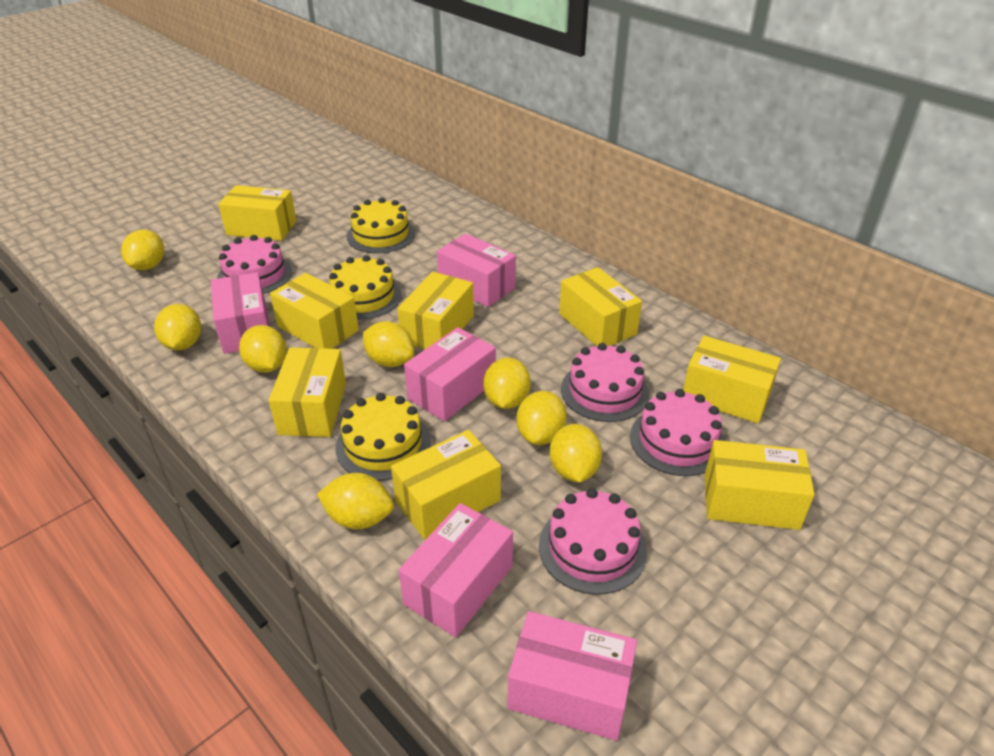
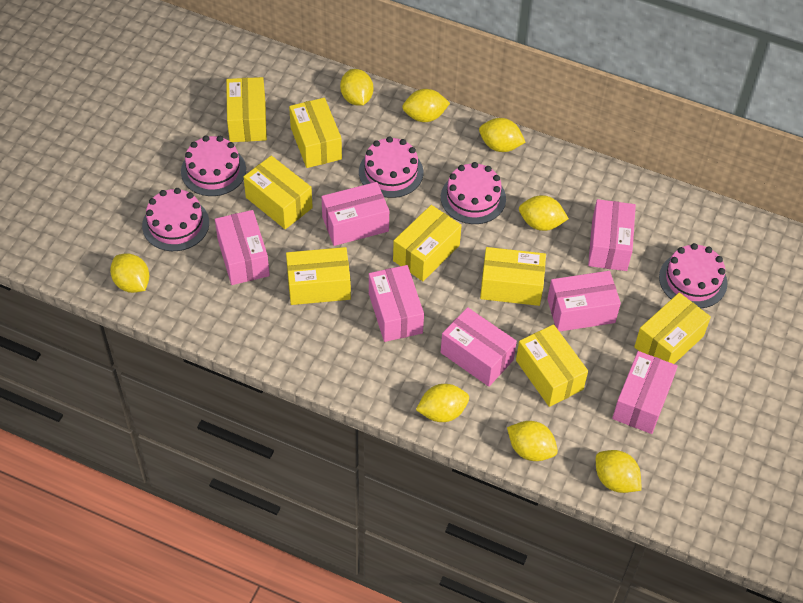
pink box: [211,272,269,354] [399,503,513,637] [404,327,496,421] [437,233,516,307] [507,611,637,741] = 5 -> [215,210,270,285] [321,182,389,246] [369,265,424,342] [441,307,517,387] [547,271,621,332] [588,199,636,271] [612,351,678,434] = 7
pink cake: [217,235,292,294] [539,488,647,595] [561,343,649,422] [630,389,725,476] = 4 -> [142,188,209,251] [181,136,246,196] [359,136,423,198] [441,162,506,224] [659,243,727,309] = 5
yellow cake: [329,255,402,320] [336,393,431,481] [347,198,415,253] = 3 -> none = 0

